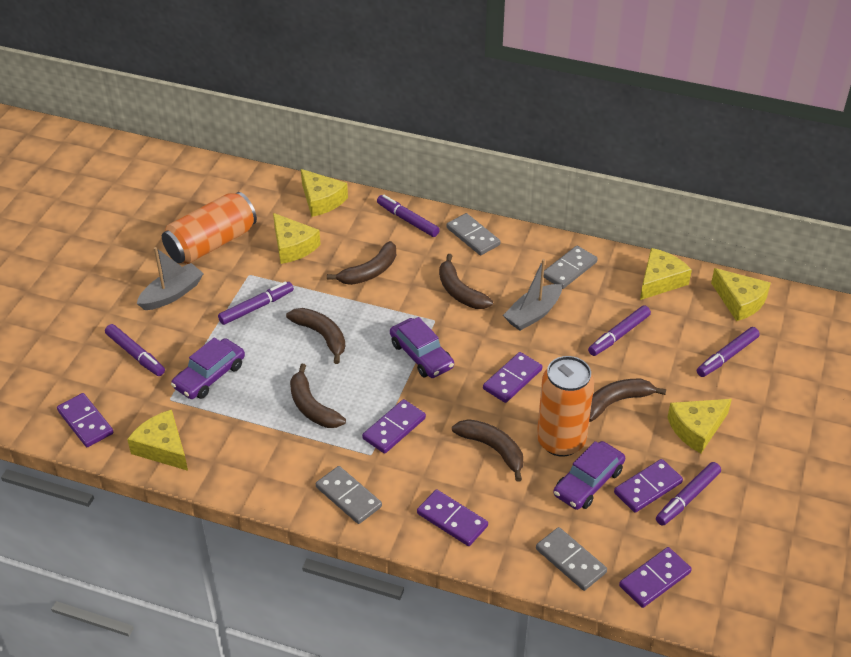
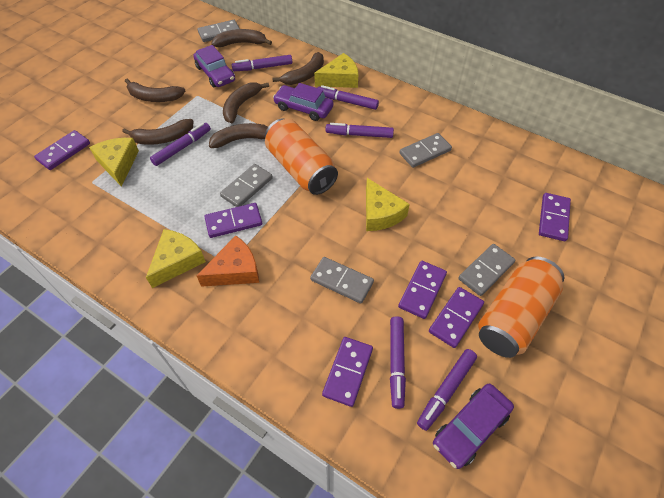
grey boat: [137,247,204,310] [503,259,562,331] = 2 -> none = 0
grey domino: [316,466,382,524] [446,213,501,255] [536,527,607,591] [543,246,598,289] = 4 -> [198,20,240,42] [220,164,273,207] [310,257,374,303] [399,133,452,168] [458,244,515,296] = 5
orange cheese: none = 0 -> [197,236,259,287] = 1
yellow cheese: [127,410,188,471] [273,213,321,264] [301,169,348,217] [640,248,692,300] [667,399,732,453] [711,268,771,321] = 6 -> [89,138,139,187] [146,229,206,288] [314,53,358,88] [366,178,410,231] = 4

